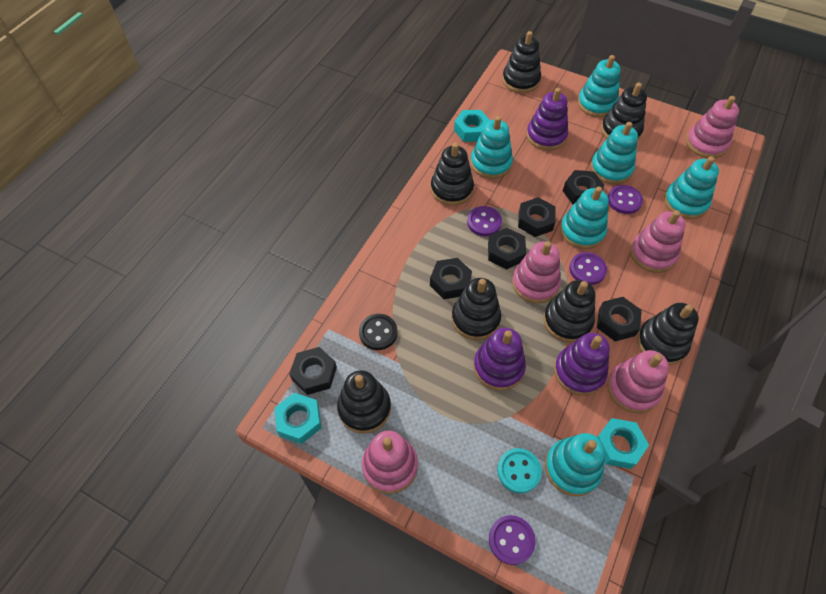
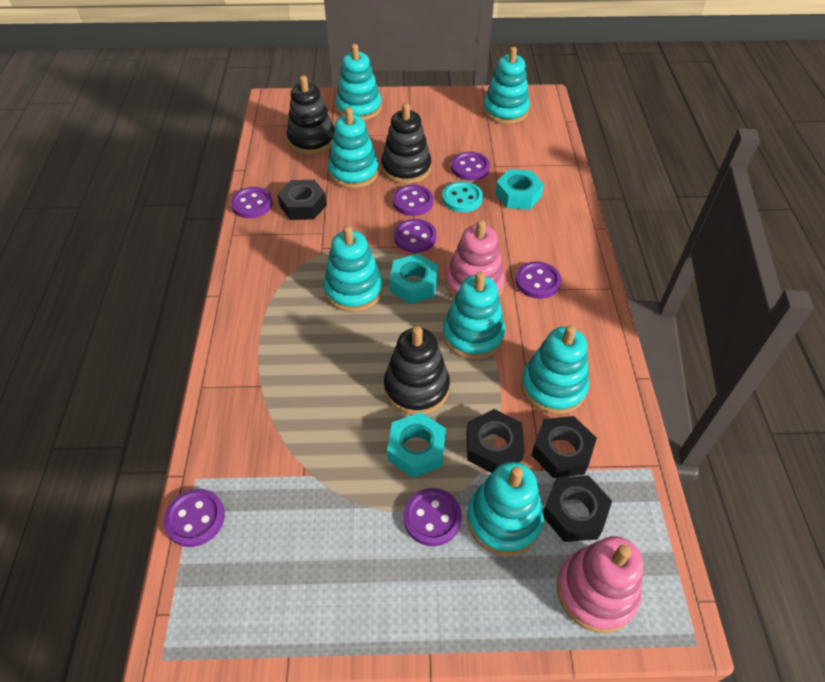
black button: [359,314,397,350] = 1 -> none = 0
black nut: [289,347,337,395] [430,258,472,299] [488,228,526,270] [518,197,556,237] [563,170,605,204] [597,297,642,341] = 6 -> [277,180,327,220] [466,409,525,473] [531,416,597,478] [543,475,612,542] = 4
black stacking toy: [337,370,391,434] [431,143,474,206] [452,278,501,340] [502,31,541,93] [543,280,595,342] [601,83,647,141] [637,303,699,365] = 7 -> [287,75,335,155] [381,103,431,184] [384,326,450,415] = 3
pink stacking toy: [362,431,418,494] [512,241,561,303] [607,350,669,413] [630,210,686,273] [686,96,739,158] = 5 -> [446,220,505,299] [557,536,643,633] = 2
purple button: [467,206,502,236] [489,515,536,565] [569,252,607,285] [608,185,643,214] = 4 -> [164,489,225,547] [231,187,273,218] [393,185,433,216] [394,219,437,253] [404,488,462,546] [451,152,490,181] [515,261,561,299] = 7
purple stacking toy: [473,328,526,391] [526,88,568,150] [554,333,610,396] = 3 -> none = 0
turquoise stacking toy: [470,116,513,179] [545,433,605,496] [560,186,609,249] [578,55,620,117] [591,122,638,185] [664,156,719,219] = 6 -> [324,225,383,312] [328,107,379,188] [335,44,382,120] [443,272,505,360] [467,462,544,556] [483,47,530,124] [521,325,589,414] = 7

